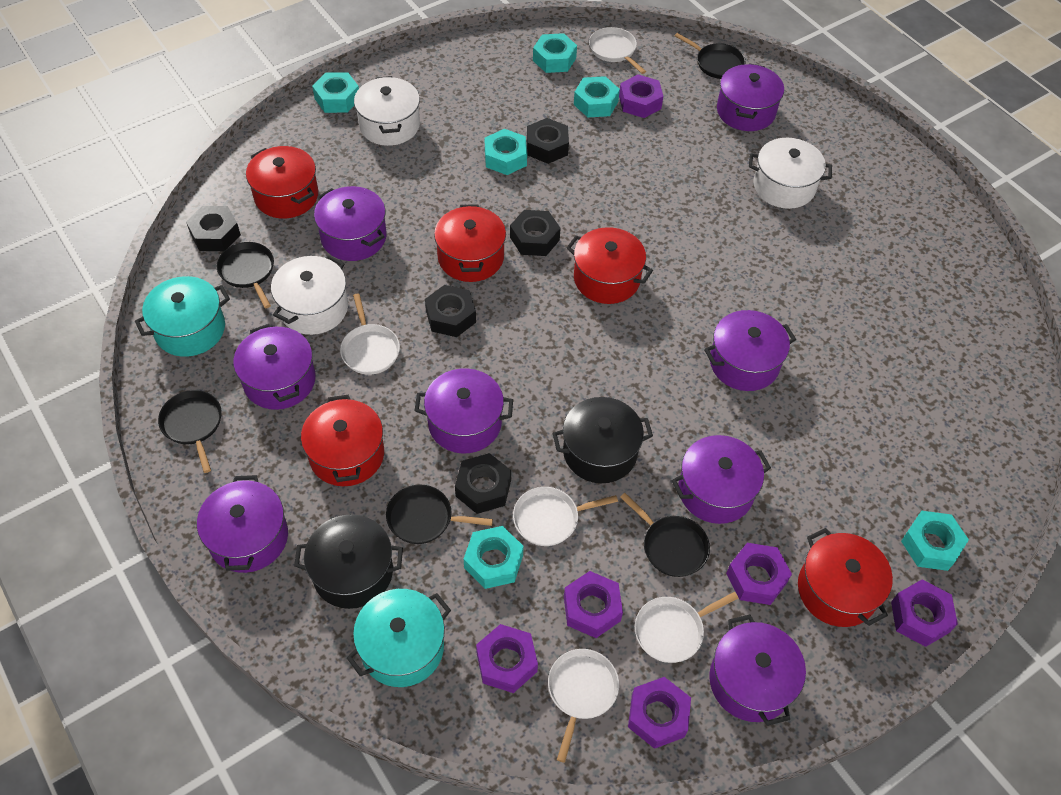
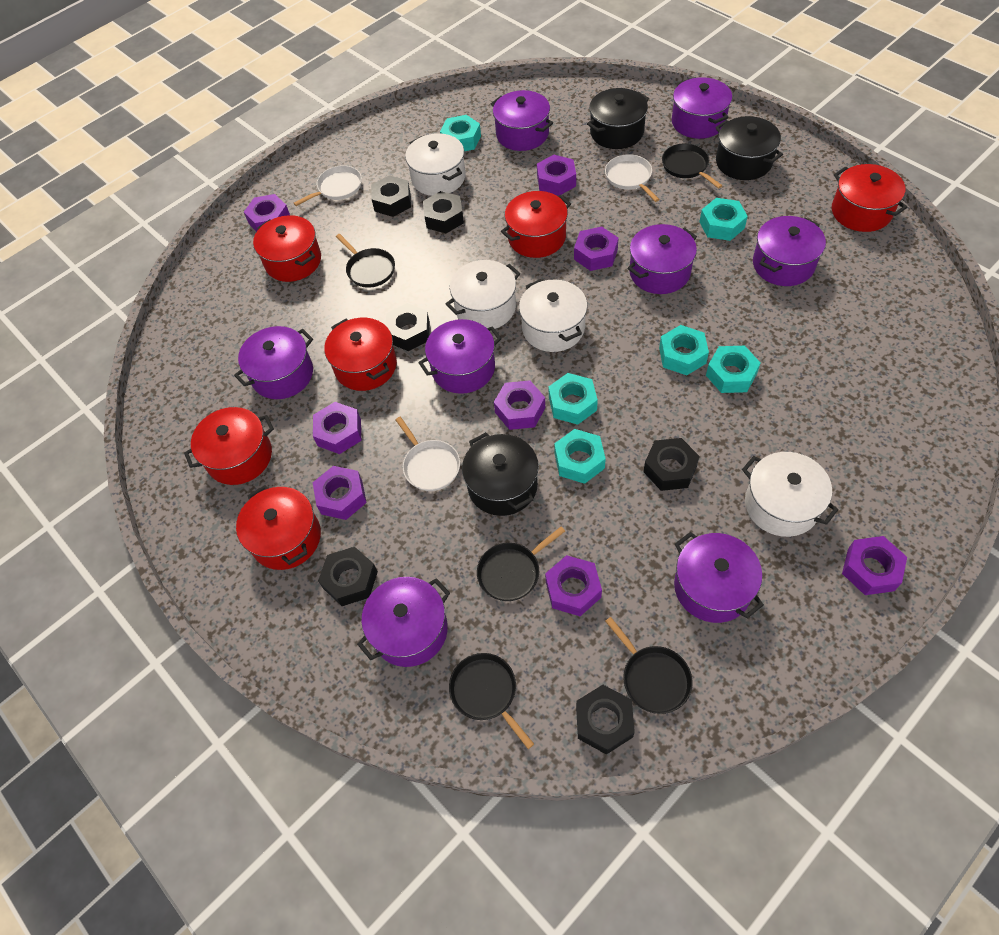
black nut: [186,206,241,251] [425,285,476,337] [455,453,511,514] [510,210,560,256] [527,118,569,164] = 5 -> [318,547,378,606] [371,175,411,217] [385,303,430,351] [423,191,464,233] [576,685,635,755] [643,438,700,491] = 6
black pot: [294,514,403,609] [553,397,653,483] = 2 -> [462,432,539,516] [587,88,649,149] [715,116,783,180] = 3
purple nut: [476,624,538,693] [564,571,623,638] [619,74,663,118] [628,677,691,749] [726,543,792,605] [891,580,958,647] = 6 -> [244,194,290,232] [313,402,361,454] [313,466,367,520] [494,380,545,430] [537,155,576,196] [545,555,602,616] [574,227,619,271] [842,536,907,595] = 8
red pot: [246,146,318,219] [301,395,384,486] [434,204,506,282] [567,227,653,304] [798,528,893,627] = 5 -> [184,407,274,485] [236,485,321,570] [253,215,321,282] [324,318,397,391] [501,191,571,258] [832,164,908,232] = 6
turquoise pot: [135,276,230,357] [347,589,451,687] = 2 -> none = 0
white pan: [340,294,400,375] [513,487,618,546] [548,649,619,763] [589,27,646,74] [635,592,738,663] = 5 -> [294,165,362,206] [395,417,460,491] [605,154,660,202] = 3
white pot: [271,255,348,335] [354,76,420,146] [749,138,832,209] = 3 -> [405,133,466,196] [446,260,520,329] [519,279,587,352] [742,452,838,537] = 4

